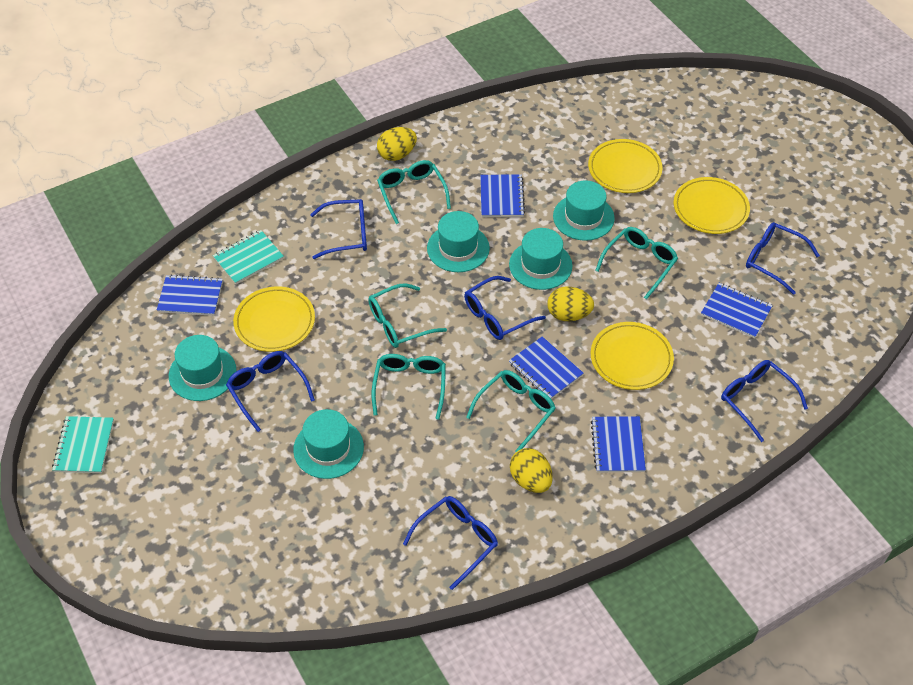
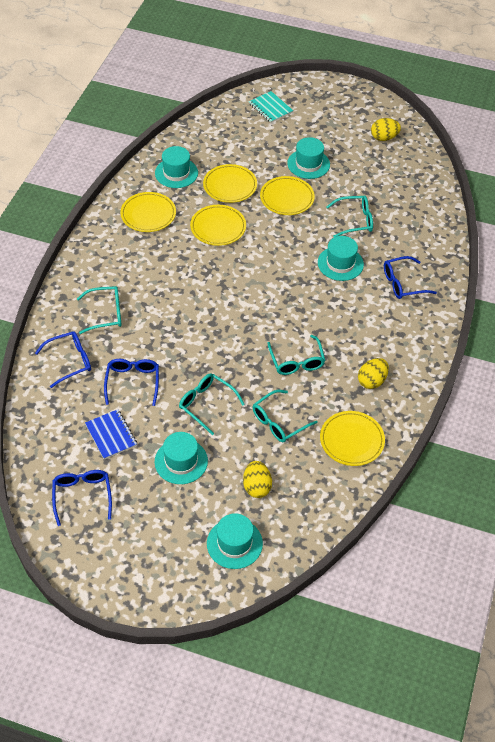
blue glasses: [226,351,315,432] [310,199,367,259] [403,496,498,590] [464,276,546,340] [721,360,808,442] [746,222,820,295] = 6 -> [35,331,91,388] [52,470,112,526] [104,359,159,406] [384,256,437,299] = 4
blue notebook: [157,275,223,316] [480,174,525,217] [509,336,584,399] [591,416,646,472] [701,283,773,338] = 5 -> [85,409,137,459] = 1
turquoise notebook: [52,416,114,473] [213,230,284,284] = 2 -> [249,91,293,123] = 1
yellow plate: [233,286,315,352] [588,139,663,193] [591,322,674,390] [674,177,750,234] = 4 -> [120,192,176,232] [190,205,246,246] [203,164,257,203] [260,176,315,215] [320,411,385,466] = 5

